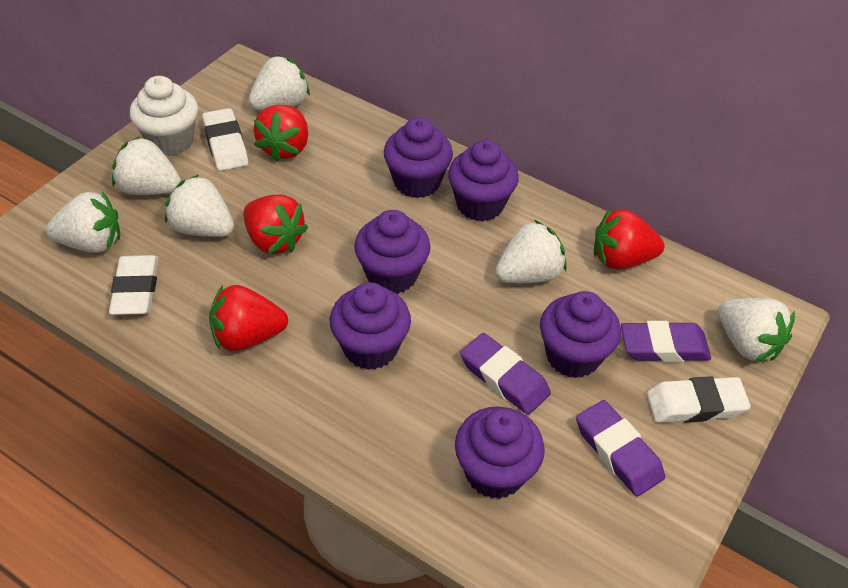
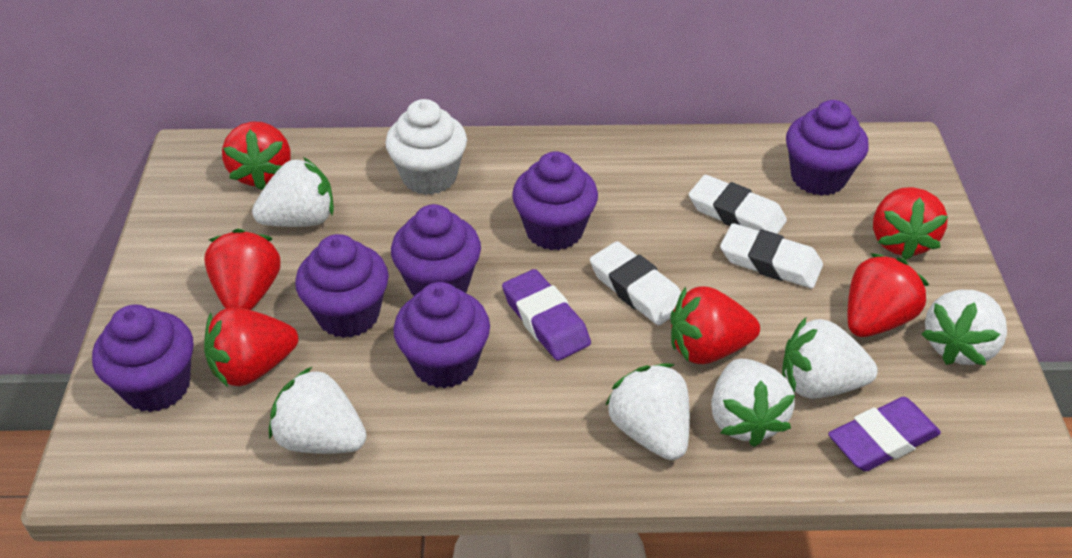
purple eraser: [460,333,551,415] [576,400,665,497] [621,321,711,362] = 3 -> [502,269,591,361] [828,397,941,471] = 2
red strawberry: [209,285,288,351] [243,195,308,254] [254,105,308,162] [594,209,665,270] = 4 -> [204,228,281,310] [204,307,298,387] [222,122,290,190] [670,286,760,364] [847,253,929,337] [873,187,948,260] = 6

